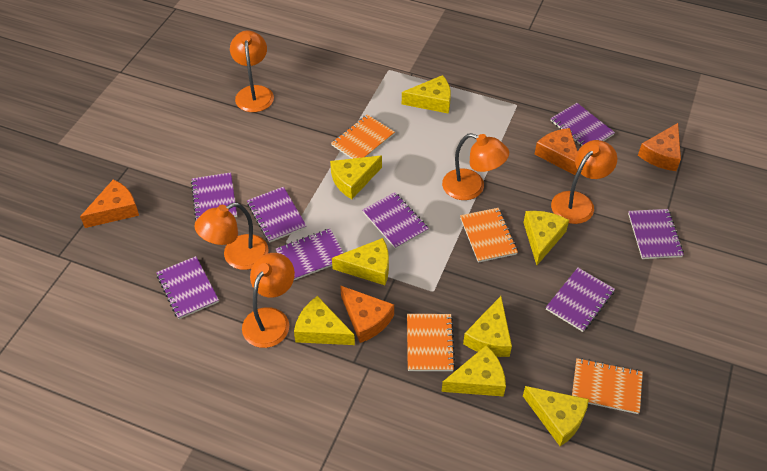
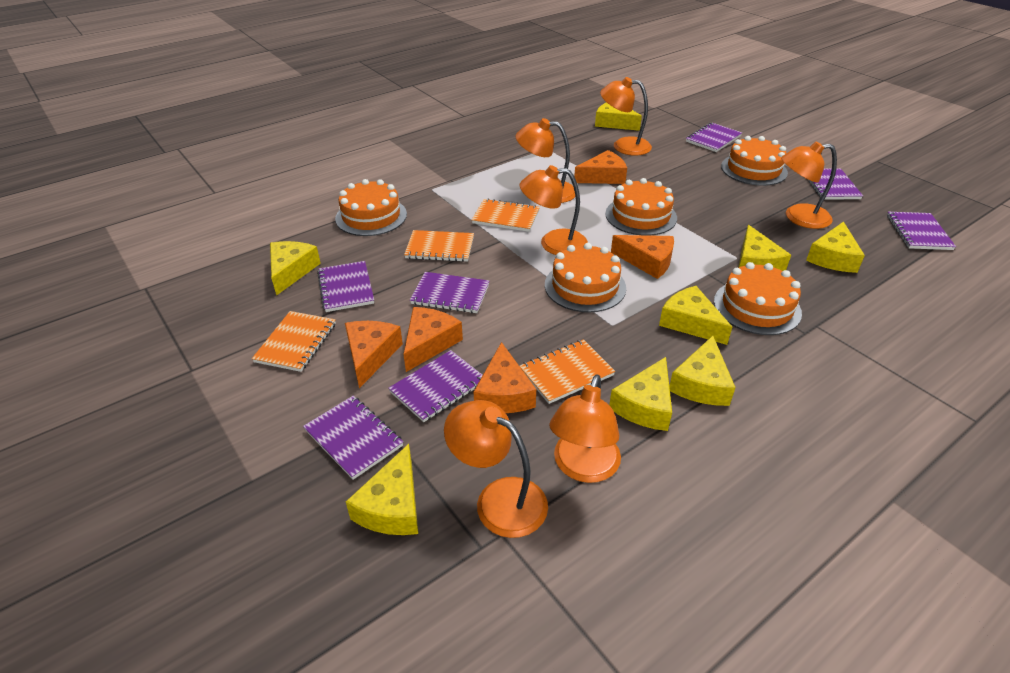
orange cake: none = 0 -> [335,179,407,236] [545,243,626,313] [605,178,677,236] [714,262,802,335] [721,136,788,186] = 5
orange cheese: [80,179,139,228] [340,285,394,343] [534,128,578,175] [638,123,681,171] = 4 -> [345,321,403,388] [403,307,463,372] [474,342,536,413] [574,150,627,184] [611,235,674,279] = 5
orange lamp: [194,203,269,270] [230,31,274,112] [242,253,295,348] [442,133,509,200] [551,140,617,224] = 5 -> [444,400,548,538] [516,118,575,203] [520,165,588,255] [549,374,621,483] [600,77,652,156] [781,141,837,229] = 6
purple notebook: [156,256,219,319] [191,172,237,220] [247,187,306,243] [276,229,344,280] [362,192,429,249] [546,268,615,332] [551,103,615,146] [628,209,684,259] = 8 -> [303,396,403,480] [317,261,374,312] [388,350,483,422] [410,272,489,313] [686,123,742,152] [807,168,863,200] [887,212,956,250] = 7

